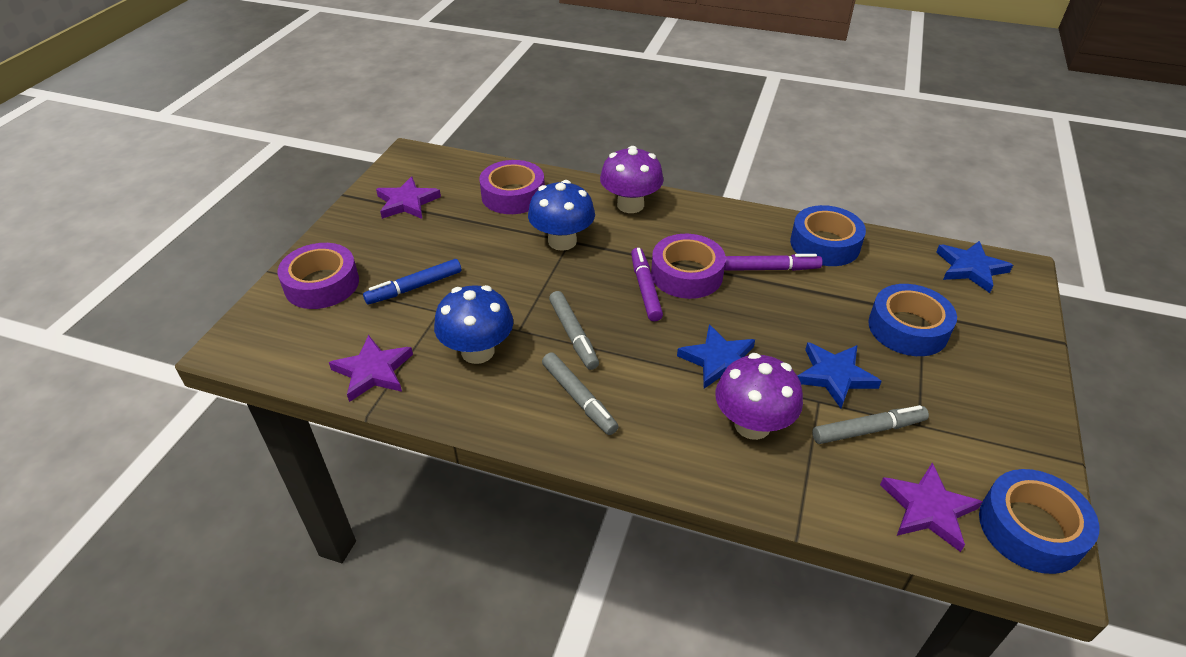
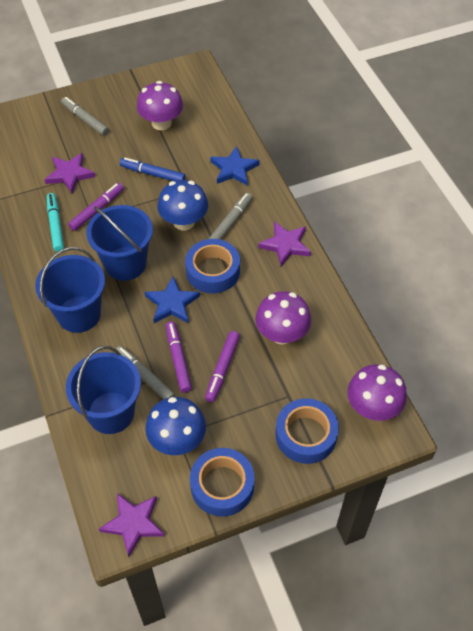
blue bucket: none = 0 -> [35,247,105,333] [66,346,141,434] [86,205,153,281] = 3
blue star: [677,324,755,389] [798,342,882,408] [936,241,1013,293] = 3 -> [145,277,200,323] [210,146,260,186] = 2
purple marker: [631,248,663,321] [724,254,822,271] = 2 -> [68,183,124,231] [166,321,192,393] [205,331,240,402] = 3
purple mushroom: [600,146,664,213] [715,353,803,440] = 2 -> [137,81,183,130] [255,291,311,344] [347,364,407,421] = 3
purple tape: [277,243,359,309] [479,160,545,214] [651,234,726,299] = 3 -> none = 0
turquoise marker: none = 0 -> [47,193,64,252] = 1

